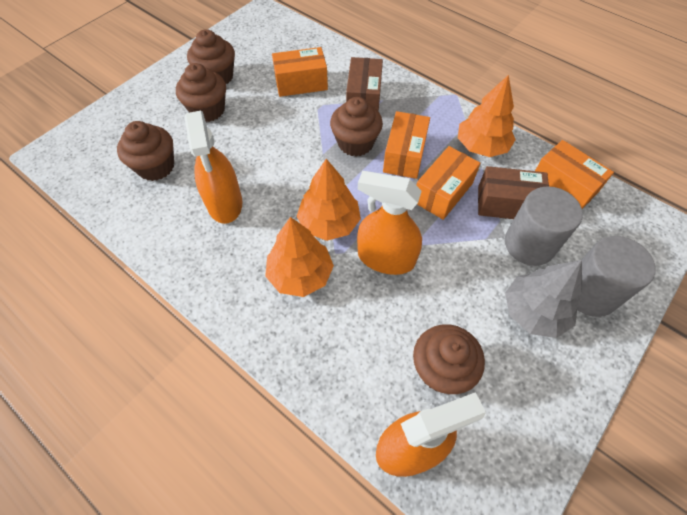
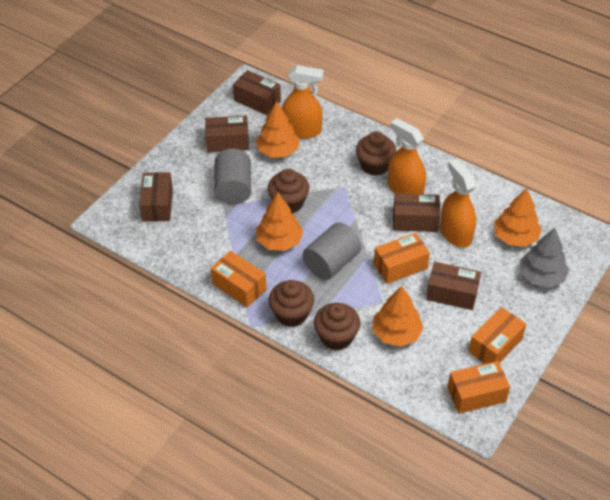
brown box: [346,57,383,112] [478,166,549,219] = 2 -> [139,172,173,222] [205,116,249,153] [233,70,281,115] [393,193,440,232] [426,262,481,310] = 5
brown cupcake: [117,121,174,181] [176,63,226,122] [187,29,235,84] [330,97,383,157] [413,324,485,394] = 5 -> [268,169,309,213] [269,280,314,327] [314,303,360,350] [356,131,396,176] = 4
orange tree: [265,217,334,297] [296,159,361,241] [458,75,516,157] = 3 -> [256,101,300,158] [256,192,303,251] [372,286,424,347] [494,188,542,247] = 4

